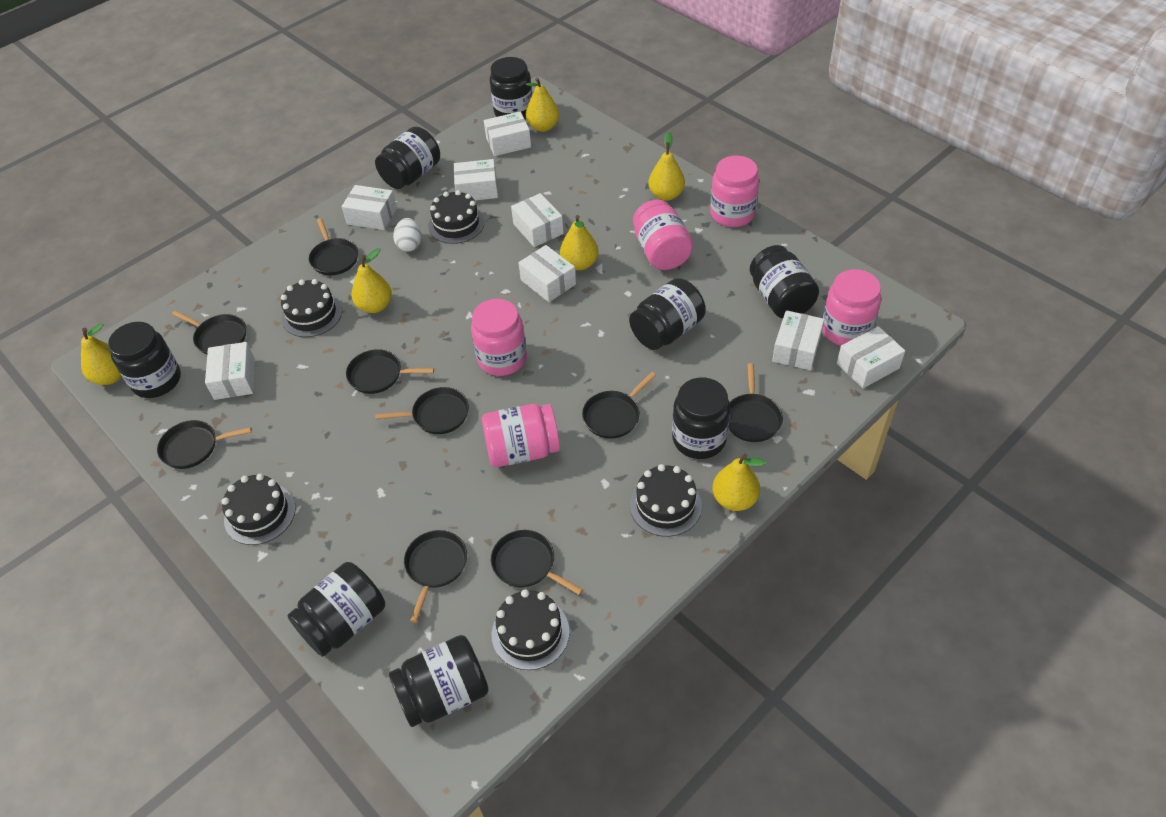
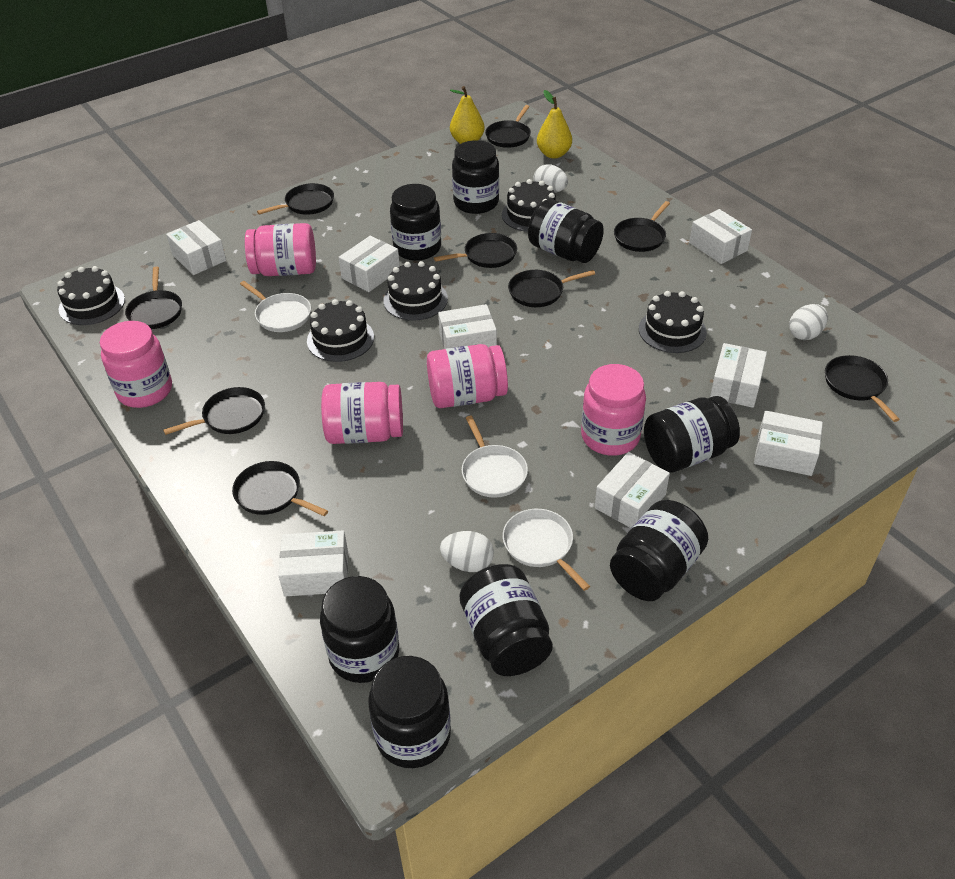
white egg: [393,218,421,252] = 1 -> [440,531,494,572] [533,164,568,193] [789,304,828,340] = 3
white pan: none = 0 -> [240,281,311,332] [462,416,528,498] [503,509,590,591] = 3
yellow pear: [81,324,122,385] [351,248,392,313] [526,78,559,132] [560,215,599,270] [648,132,685,201] [712,454,766,511] = 6 -> [450,86,485,144] [537,90,572,159] = 2

